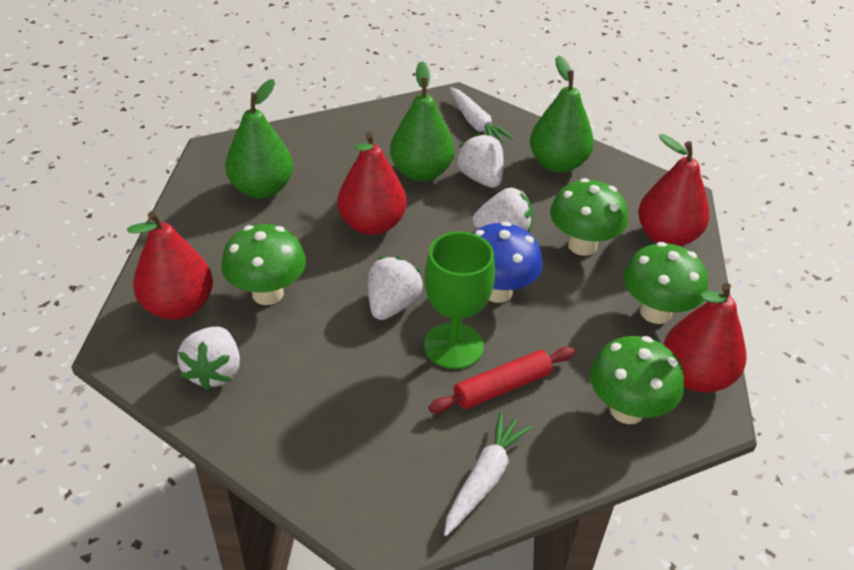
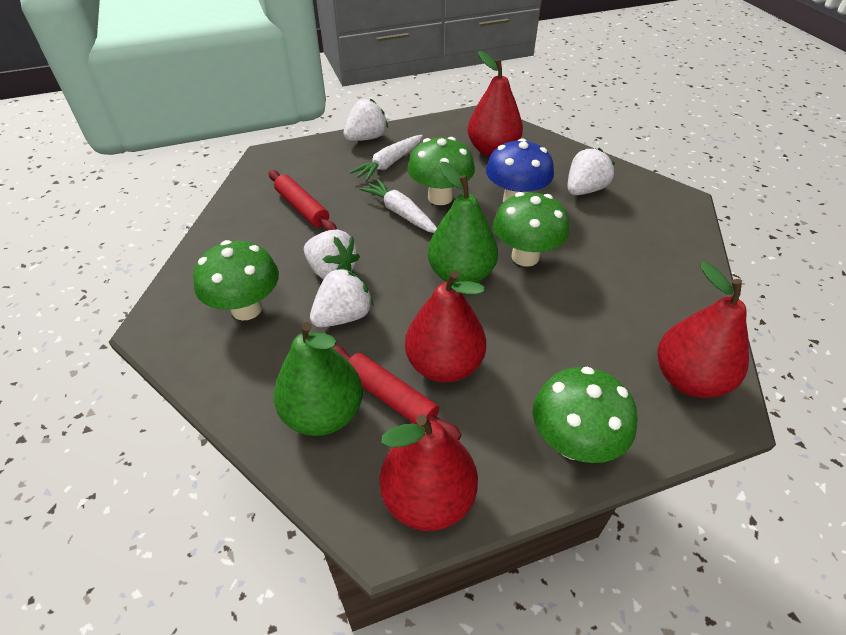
green goblet: [424,232,495,369] = 1 -> none = 0
green pear: [225,79,293,198] [390,61,455,181] [530,55,594,173] = 3 -> [274,322,363,436] [428,161,498,283] = 2
red rolling pin: [429,347,574,413] = 1 -> [269,170,337,231] [332,345,461,440] = 2

